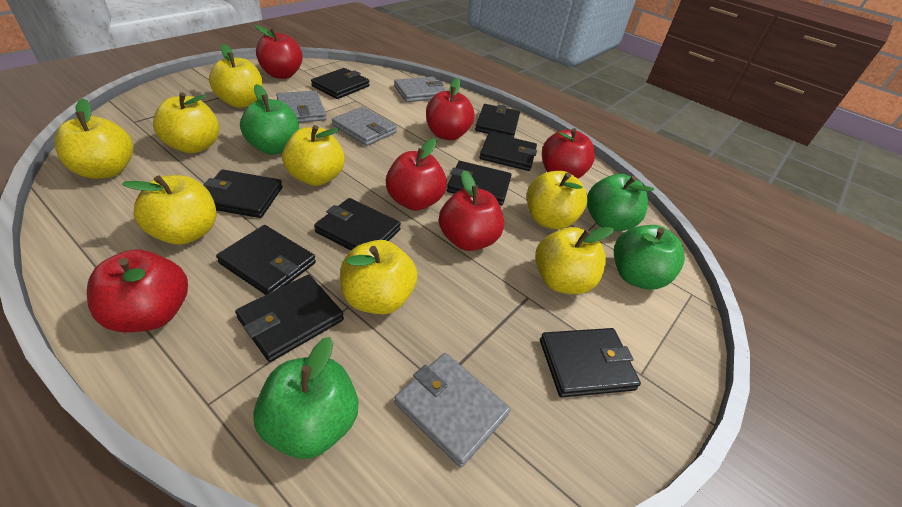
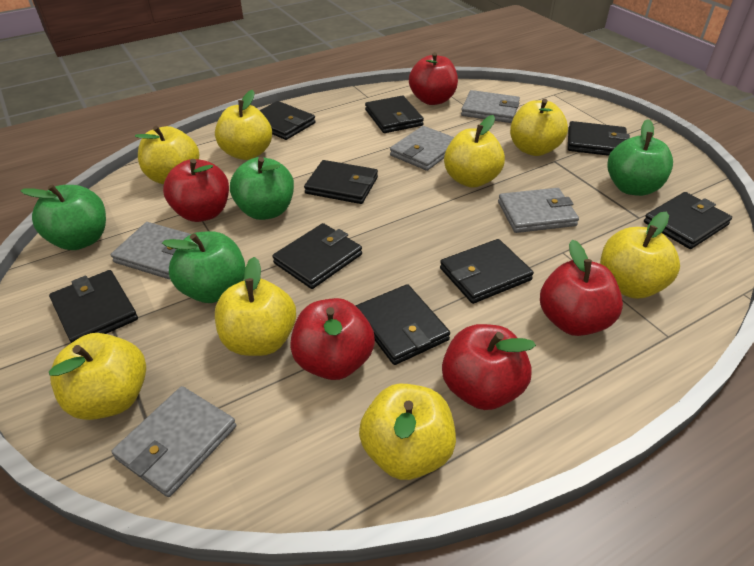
grey wallet: [276,91,327,123] [332,107,397,146] [394,77,446,102] [394,353,511,468] = 4 -> [111,222,190,279] [112,386,236,497] [390,126,454,171] [461,90,520,123] [498,188,579,233] = 5
red apple: [87,249,188,332] [255,25,303,79] [386,138,447,211] [426,78,475,140] [439,170,504,251] [542,128,595,179] = 6 -> [163,159,229,222] [290,298,375,380] [409,52,458,105] [442,324,536,410] [540,240,623,336] = 5

